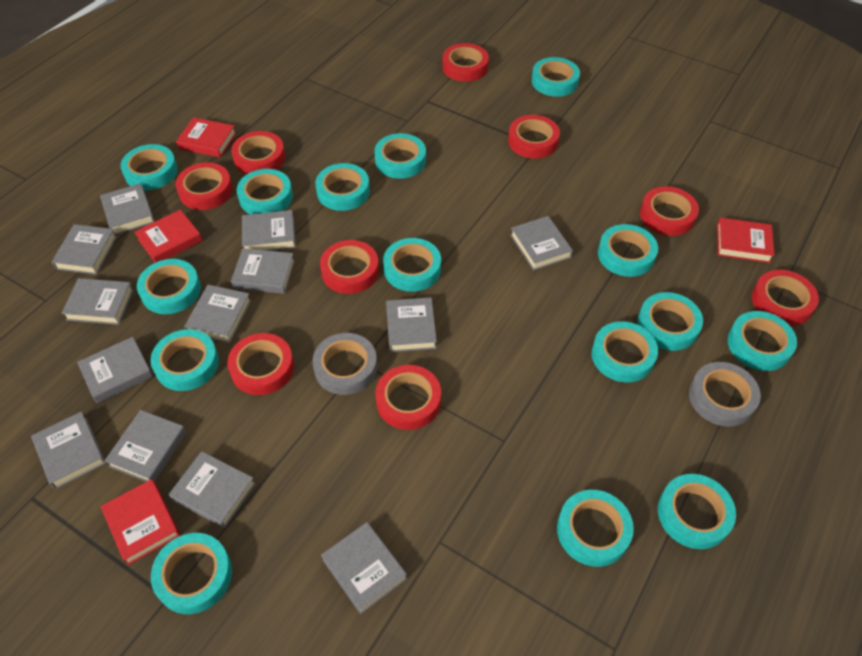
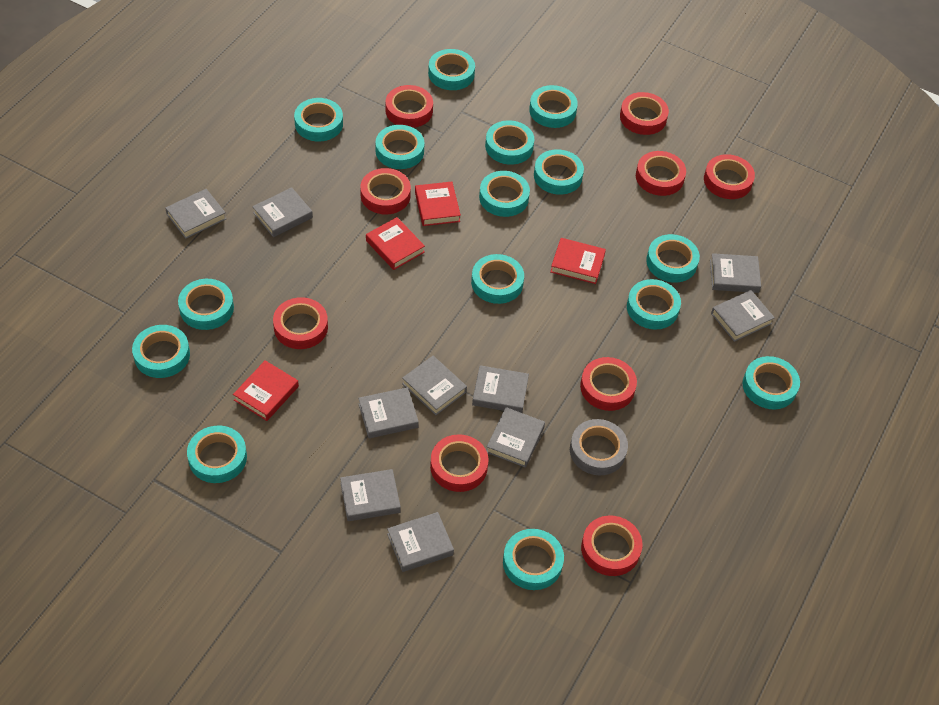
grey book: [31,411,106,489] [52,224,117,275] [62,278,134,325] [77,337,153,403] [100,183,155,235] [104,410,187,482] [169,451,256,528] [184,285,251,343] [231,248,295,294] [242,210,296,251] [321,522,407,614] [386,297,437,352] [510,216,573,271] = 13 -> [165,189,226,239] [252,187,313,237] [340,469,401,521] [358,387,419,438] [387,512,454,572] [402,356,467,415] [472,365,529,413] [487,407,545,468] [710,253,761,293] [711,290,775,342] = 10
grey tape: [312,333,377,395] [689,362,761,427] = 2 -> [570,419,628,475] = 1

